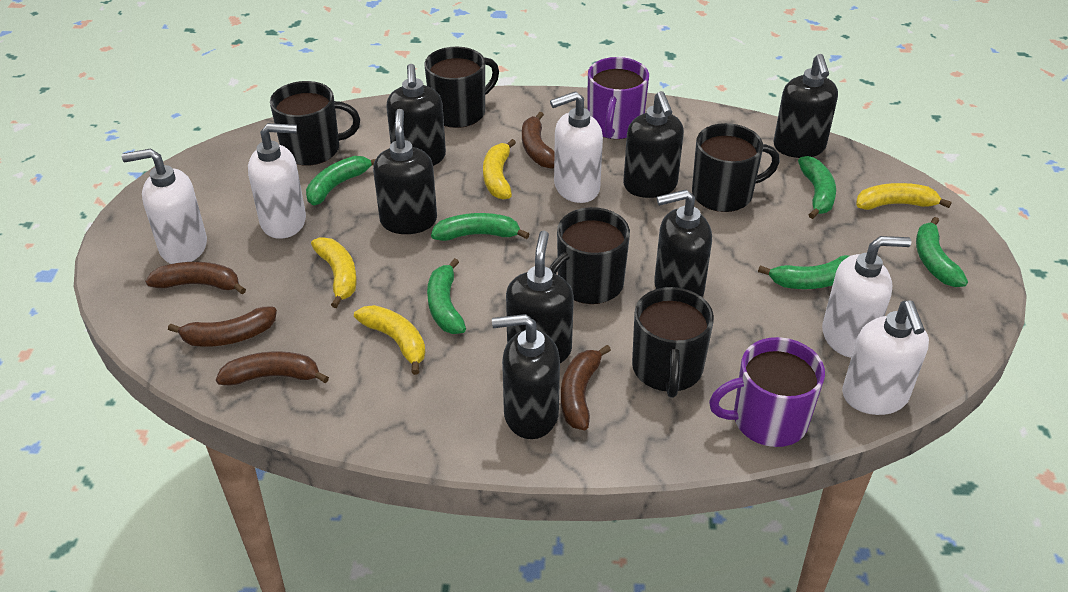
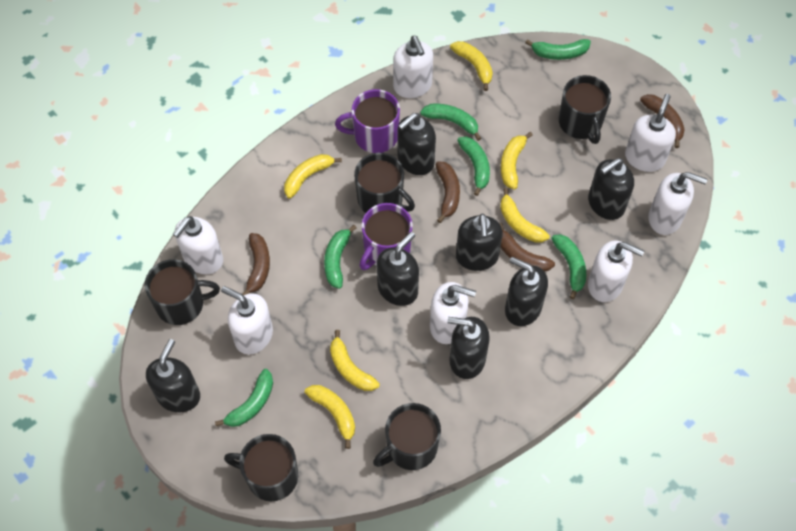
brown banana: [145,262,246,294] [168,307,277,347] [216,351,329,386] [522,112,555,169] [561,345,611,430] = 5 -> [242,233,270,295] [436,162,460,223] [500,223,555,272] [640,94,685,148] = 4
white soap dispenser: [122,148,207,264] [248,123,306,239] [550,91,603,203] [822,236,911,358] [842,300,929,415] = 5 -> [173,216,223,274] [221,286,273,354] [393,36,433,98] [430,282,476,344] [588,241,644,302] [625,94,676,172] [648,172,708,235] = 7
yellow banana: [311,237,357,308] [354,305,425,375] [483,139,516,200] [856,183,952,210] = 4 -> [284,154,342,199] [305,385,355,449] [330,330,380,391] [450,41,493,91] [500,188,550,243] [501,132,533,189] = 6

